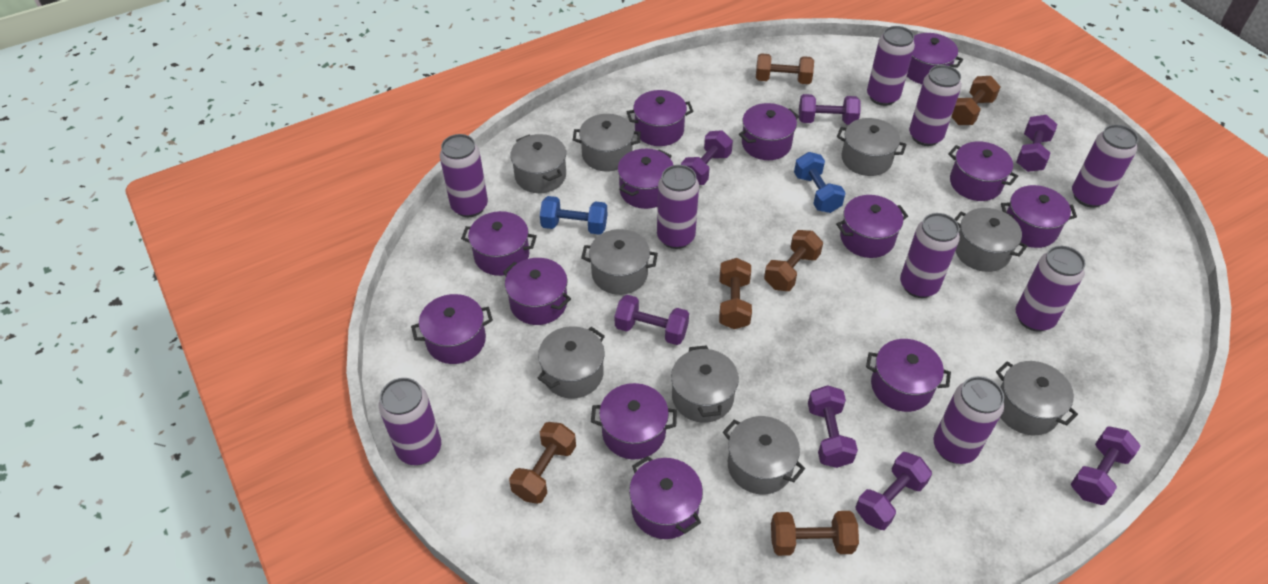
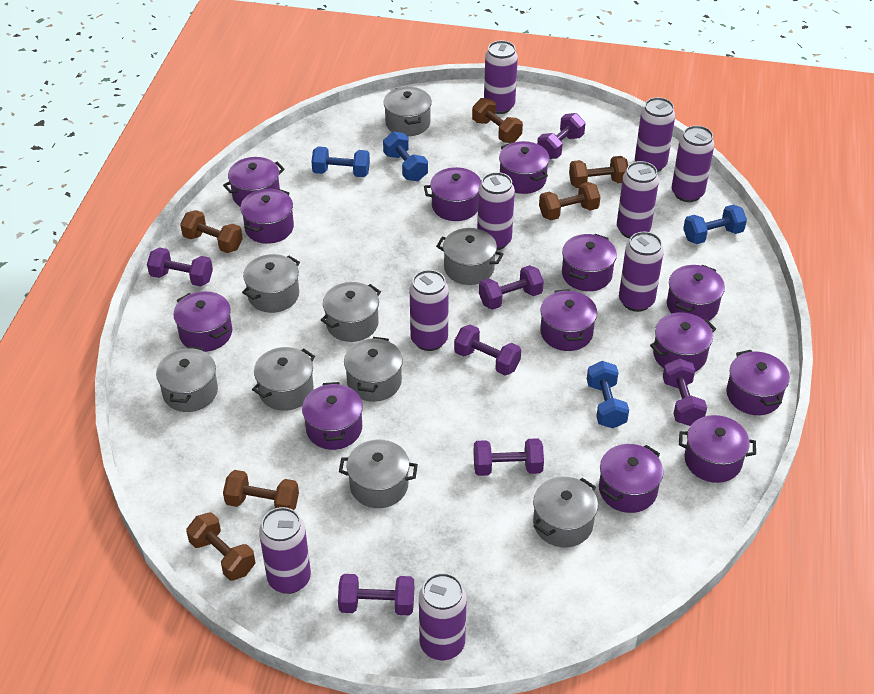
blue dumbbell: [540,196,607,235] [794,152,846,213] = 2 -> [311,146,370,177] [383,131,428,181] [587,361,629,428] [683,205,747,244] = 4

